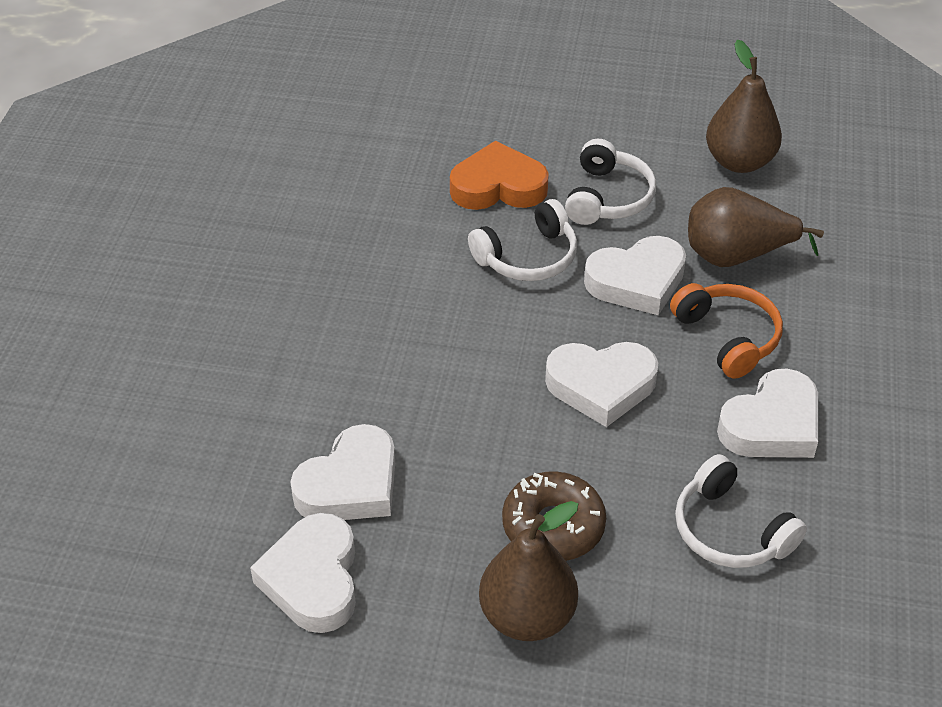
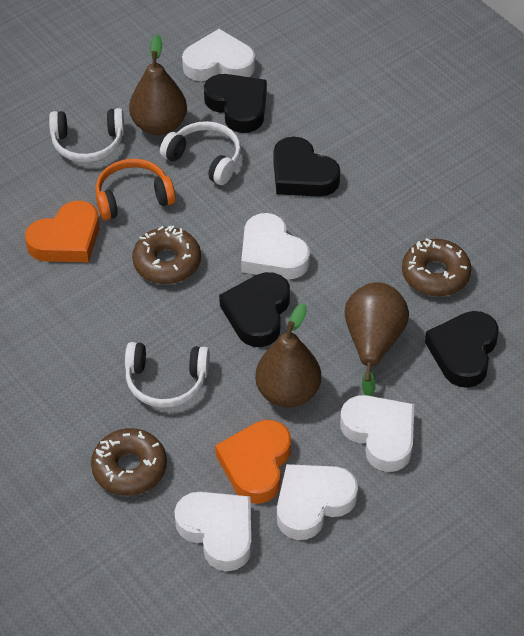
black heart: none = 0 -> [204,74,267,133] [219,272,290,347] [273,136,340,197] [425,311,498,388] = 4
brown donut: [502,471,606,561] = 1 -> [91,428,167,496] [132,225,201,284] [402,238,471,297] = 3
orange heart: [450,141,549,210] = 1 -> [25,201,99,262] [215,420,291,504] = 2

